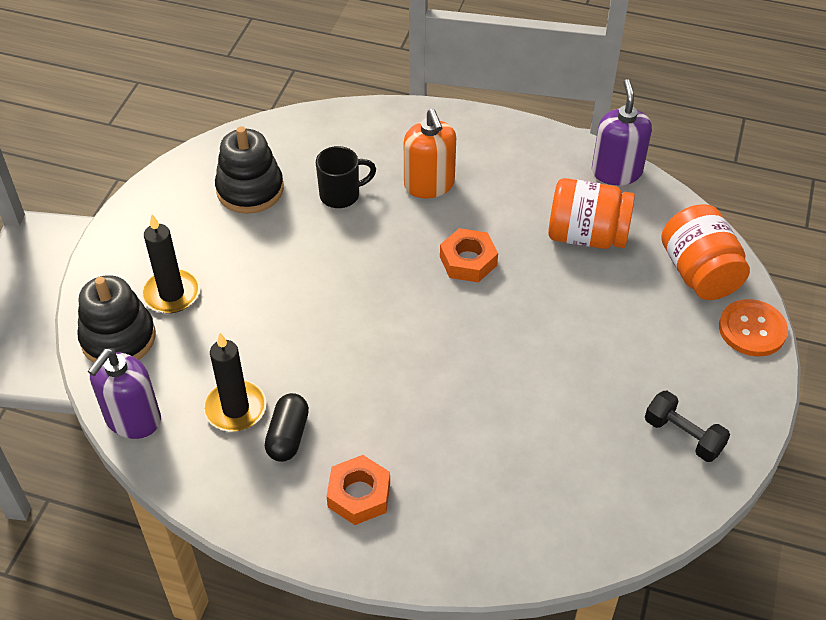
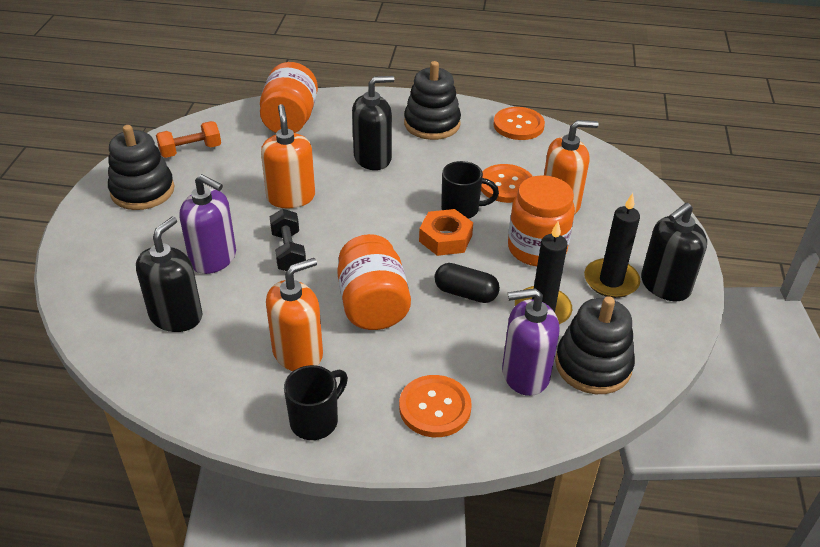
black mug: [316,146,376,208] = 1 -> [284,365,348,440] [441,161,499,219] = 2
black soap dispenser: none = 0 -> [136,217,202,332] [352,76,394,170] [641,202,707,301] = 3
black stacking toy: [77,275,156,363] [215,126,284,214] = 2 -> [108,125,174,210] [404,61,461,140] [555,296,635,394] = 3
orange button: [719,299,788,356] = 1 -> [399,375,472,437] [481,164,533,203] [493,107,545,140] = 3
orange dumbbell: none = 0 -> [156,121,221,158] = 1
orange jar: [548,178,635,249] [661,204,750,300] = 2 -> [260,62,318,133] [337,234,411,330] [508,175,575,266] = 3
orange nut: [326,455,390,525] [440,228,498,282] = 2 -> [419,209,473,256] = 1
orange soap dispenser: [404,109,456,198] = 1 -> [261,104,315,208] [266,258,323,371] [544,120,598,215] = 3

